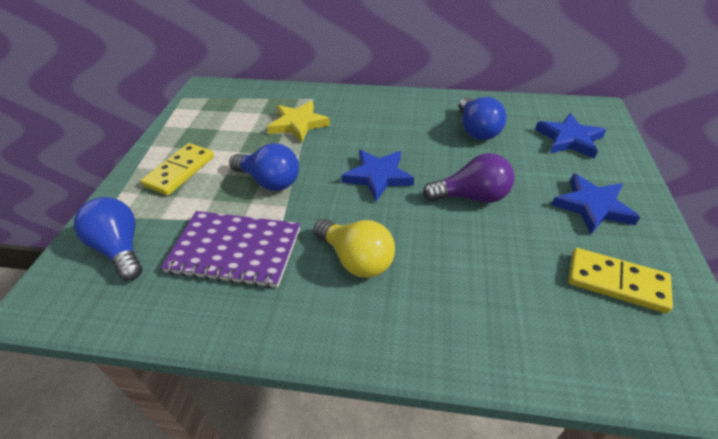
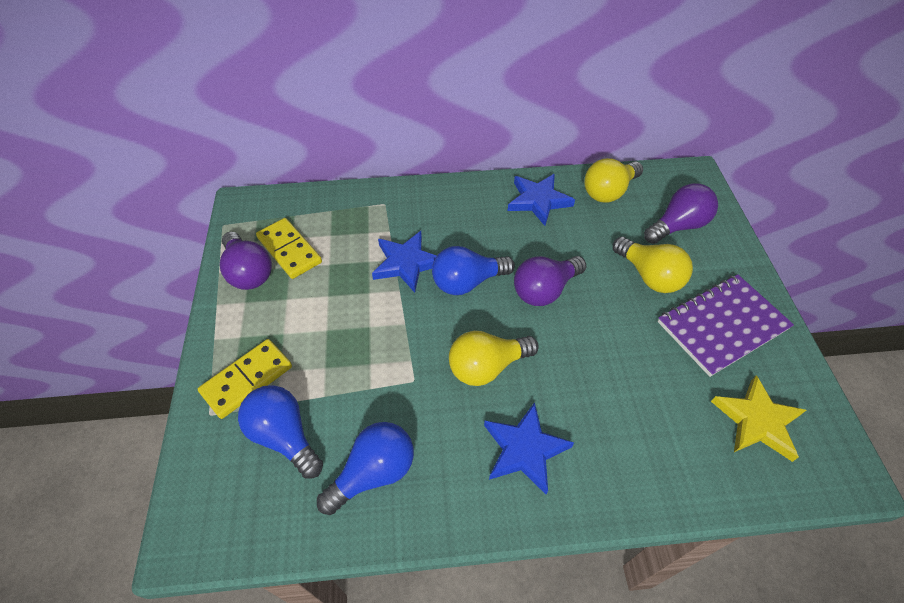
purple light bulb: [423,153,515,203] = 1 -> [220,232,272,290] [514,256,586,306] [644,183,718,244] = 3
yellow light bulb: [313,219,395,278] = 1 -> [449,331,539,386] [584,158,643,203] [613,237,693,293] = 3

